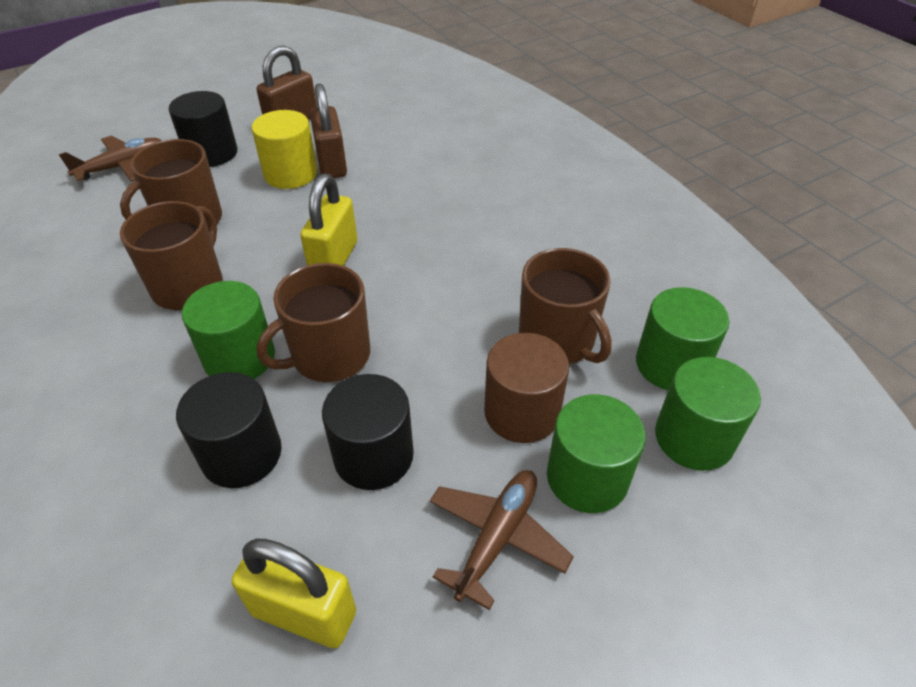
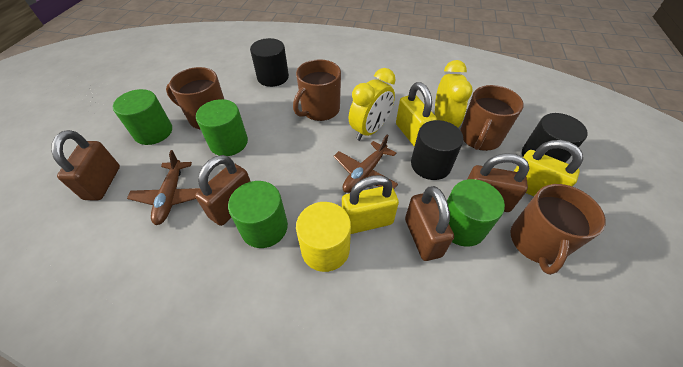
brown cylinder: [484,333,569,443] = 1 -> none = 0
brown padlock: [257,45,317,120] [310,84,347,178] = 2 -> [51,130,120,200] [195,155,251,226] [405,186,454,261] [467,153,529,212] = 4
yellow clock: none = 0 -> [349,68,396,141] [435,60,473,127] = 2
yellow padlock: [232,539,356,648] [300,174,357,266] = 2 -> [342,175,399,234] [396,82,437,147] [514,140,583,196] = 3

